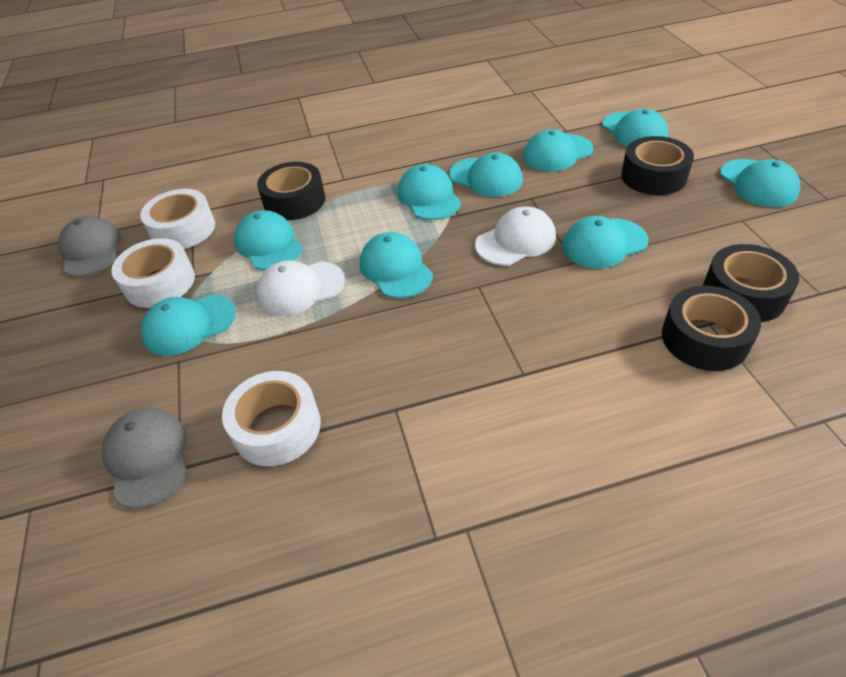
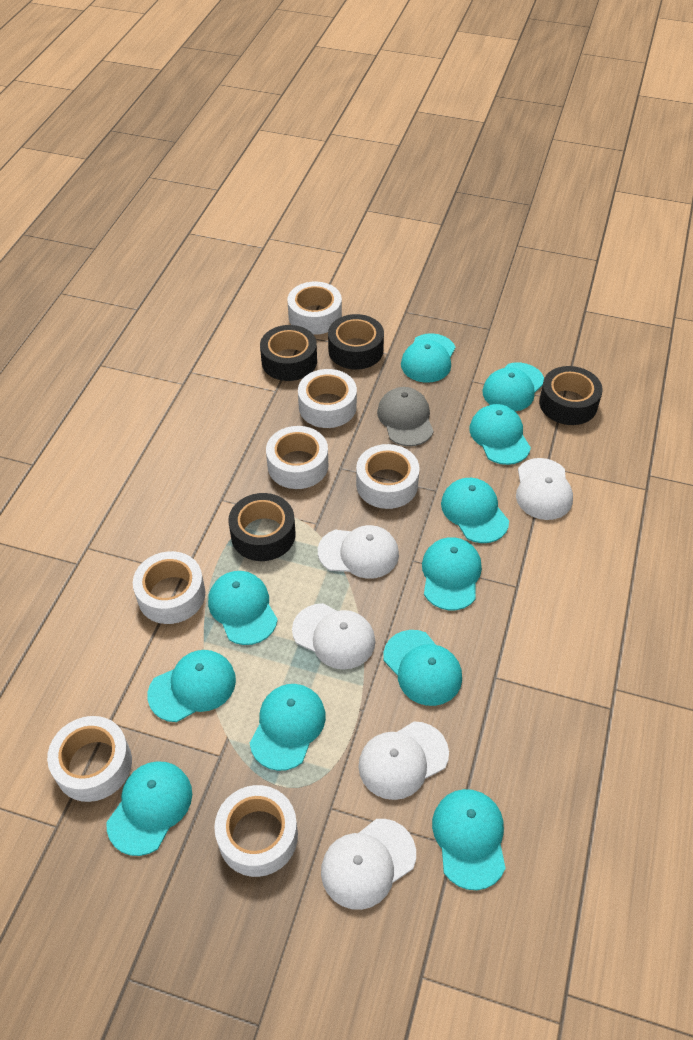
grey cap: [58,216,121,277] [102,408,188,509] = 2 -> [377,387,434,446] = 1
turquoise cap: [141,295,236,356] [234,210,303,270] [360,232,433,298] [398,164,461,220] [449,153,523,197] [523,129,593,172] [562,216,648,269] [602,109,669,147] [720,159,800,207] = 9 -> [107,761,192,856] [147,650,236,722] [208,571,278,645] [250,684,326,771] [383,630,462,706] [401,333,455,383] [422,537,482,610] [432,789,506,890] [441,478,509,543] [469,404,531,465] [482,363,544,411] = 11
white cap: [256,260,345,316] [475,207,556,266] = 2 -> [292,603,375,670] [318,525,399,579] [321,819,416,910] [358,722,449,800] [516,458,573,520] = 5
white tape: [111,238,195,308] [140,189,215,249] [222,371,321,466] = 3 -> [47,716,132,802] [133,551,205,624] [214,785,298,877] [266,426,328,489] [288,282,342,335] [298,369,357,428] [356,444,420,509] = 7

